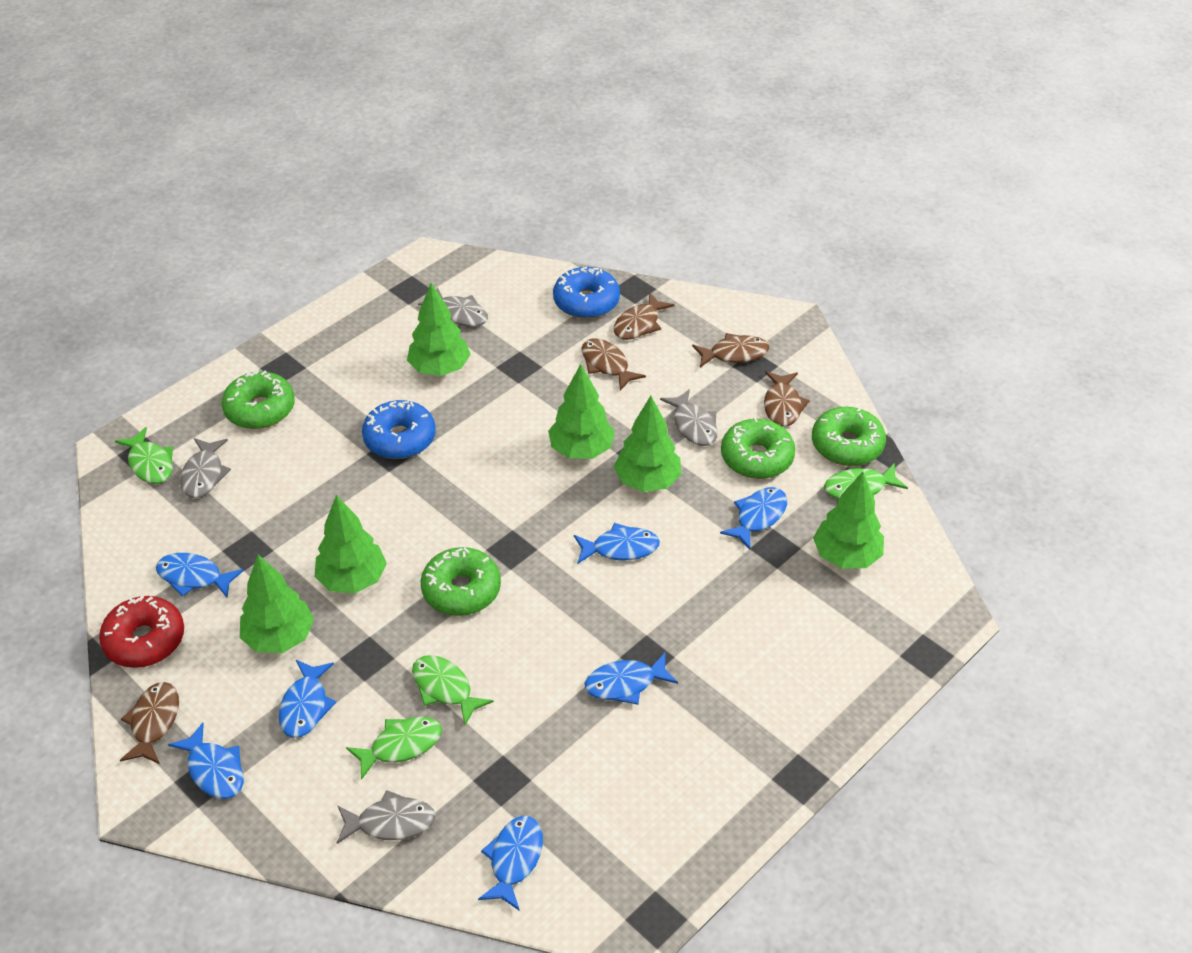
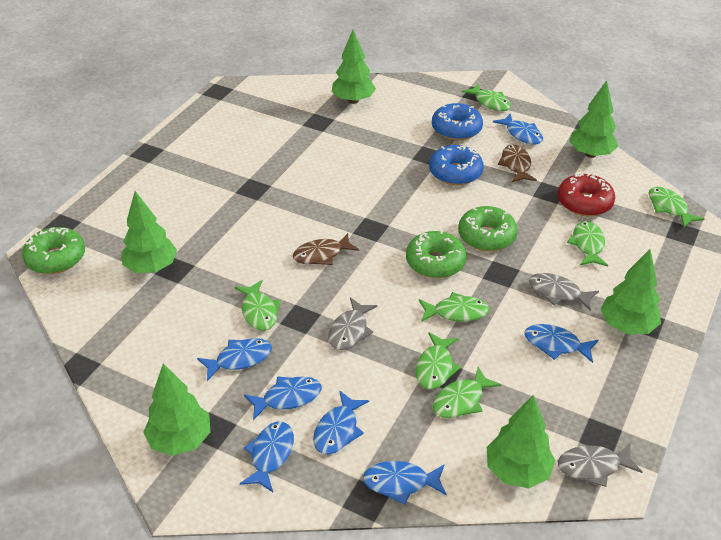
brown fish: [120,682,179,764] [582,338,646,391] [614,292,675,340] [692,333,769,368] [764,371,810,427] = 5 -> [293,233,359,265] [498,145,537,182] = 2
green donut: [221,370,295,429] [420,547,501,616] [721,417,795,479] [812,407,886,466] = 4 -> [22,227,85,274] [406,230,467,278] [458,206,518,251] = 3
green fish: [115,427,173,484] [346,717,442,780] [412,655,494,725] [824,463,908,499] = 4 -> [234,280,281,331] [416,332,461,389] [419,292,490,322] [432,367,501,418] [462,84,511,111] [567,221,608,267] [649,187,704,228] = 7
grey fish: [180,438,231,498] [337,790,436,844] [418,287,488,327] [660,389,718,446] = 4 -> [328,298,377,350] [529,273,599,311] [558,444,642,487] = 3

